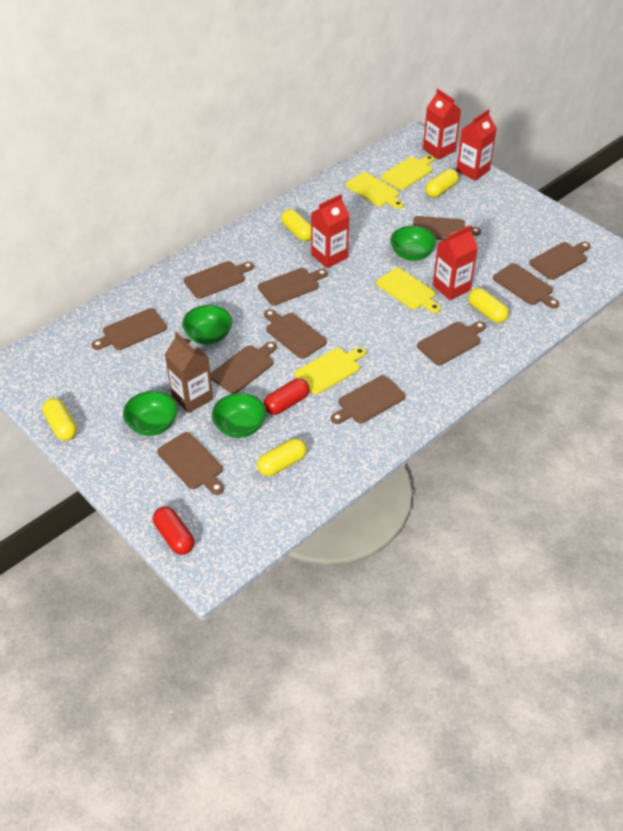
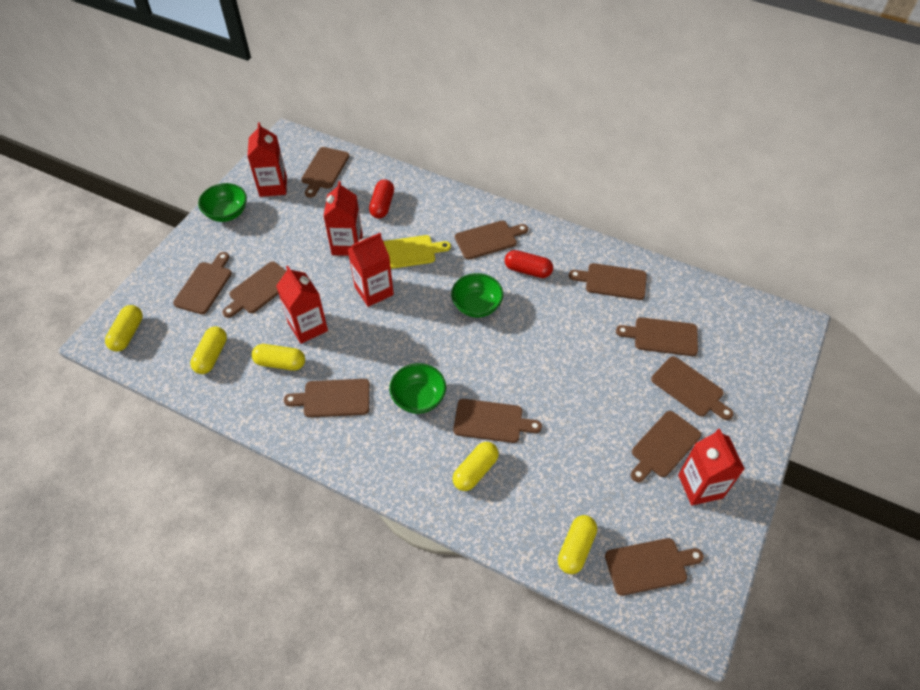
brown carton: [165,332,213,413] = 1 -> none = 0
green bowl: [123,391,178,436] [182,305,232,344] [212,393,266,438] [390,226,437,261] = 4 -> [198,183,247,222] [389,363,446,414] [451,273,503,318] = 3
red carton: [311,194,350,268] [423,89,461,159] [433,225,478,300] [456,109,497,181] = 4 -> [247,122,287,197] [276,266,328,344] [323,181,363,256] [348,233,394,307] [678,429,745,506] = 5
yellow cutting board: [294,347,366,394] [345,172,404,209] [376,268,441,313] [381,155,434,190] = 4 -> [383,235,451,269] = 1

